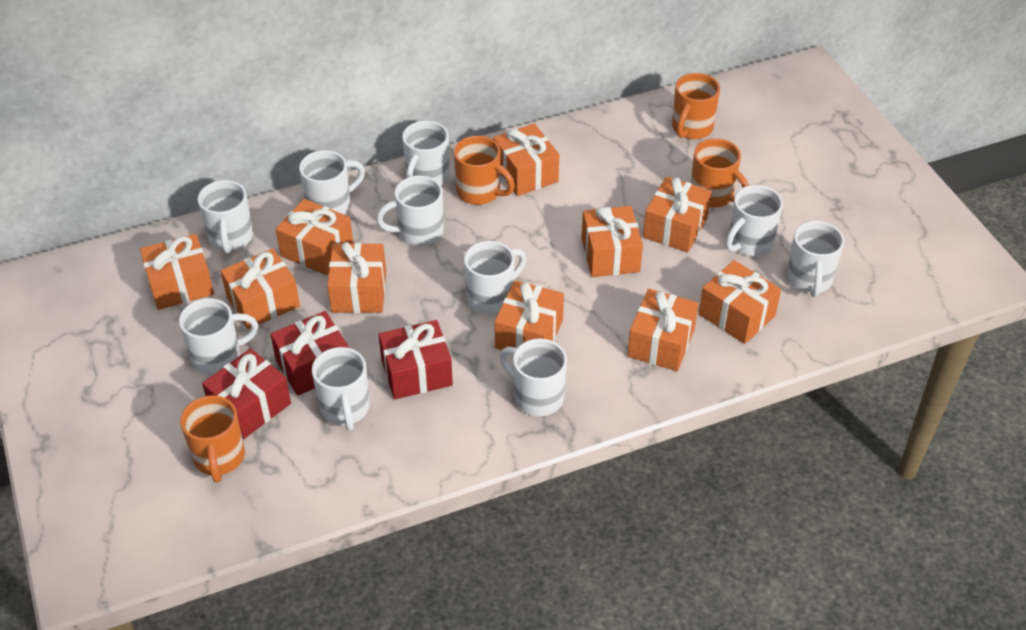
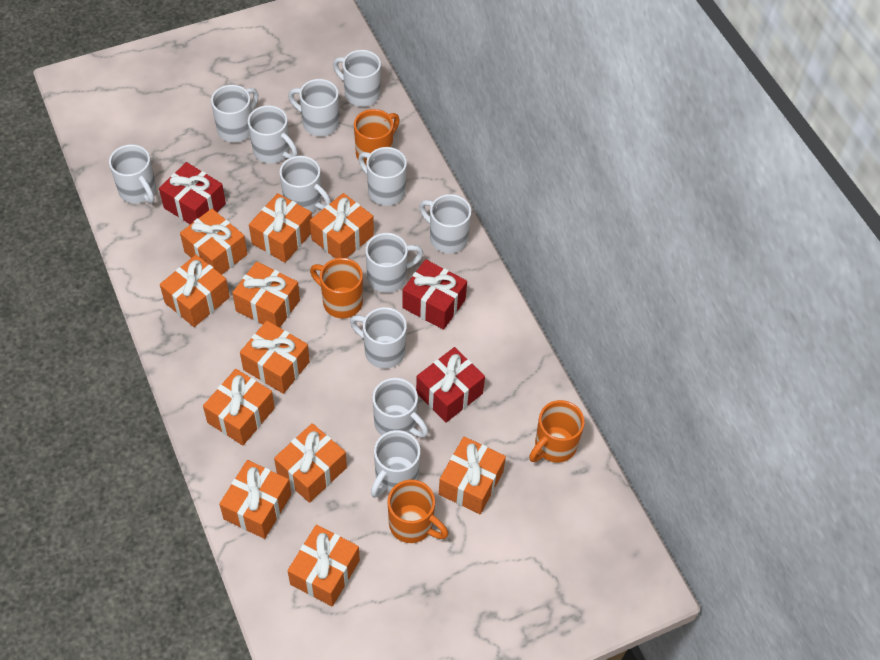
orange gift: [140,234,214,310] [220,249,300,329] [276,199,353,275] [327,242,386,313] [493,123,559,196] [494,280,564,350] [581,206,643,277] [627,289,699,371] [643,176,712,253] [699,260,781,344] = 10 -> [160,255,230,327] [180,209,247,275] [203,369,275,445] [219,460,291,539] [232,261,300,328] [240,321,310,394] [249,193,312,263] [274,423,347,503] [287,525,360,606] [310,193,374,259] [439,437,506,514] = 11
white mug: [179,298,258,374] [198,180,253,254] [299,150,365,214] [312,347,370,431] [376,176,444,246] [402,120,449,185] [464,241,526,314] [500,338,567,416] [725,185,783,256] [787,221,844,297] = 10 -> [109,144,156,204] [211,85,258,143] [248,105,298,163] [280,156,331,213] [288,79,339,136] [333,50,381,107] [350,307,407,368] [358,147,407,206] [365,233,423,293] [371,430,420,498] [372,378,428,437] [419,194,471,254] = 12

